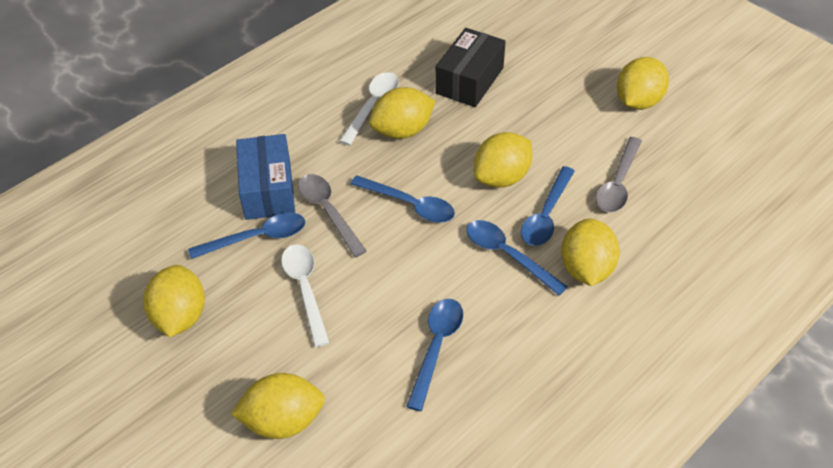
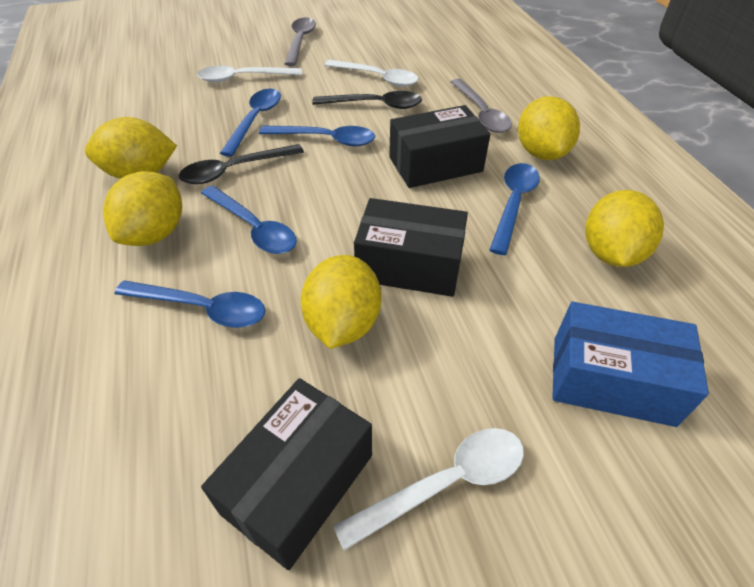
black box: [435,28,506,107] = 1 -> [201,378,372,570] [354,198,468,297] [389,105,490,188] = 3
black spoon: none = 0 -> [179,144,304,184] [312,91,422,109] = 2
white spoon: [281,244,330,347] [339,72,399,146] = 2 -> [197,66,302,82] [325,60,418,87] [333,428,524,551] = 3
yellow lemon: [143,265,205,337] [231,373,325,439] [369,87,436,139] [474,132,532,187] [561,219,620,286] [617,57,669,110] = 6 -> [85,117,177,179] [103,171,182,246] [301,255,382,349] [518,96,580,160] [586,190,664,267] = 5

